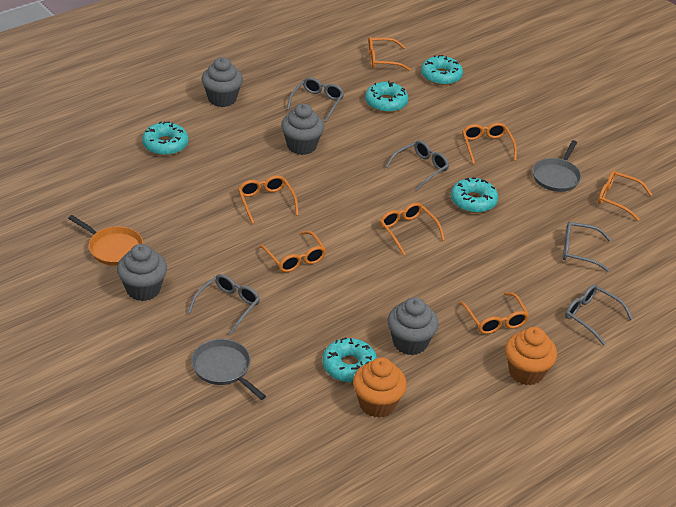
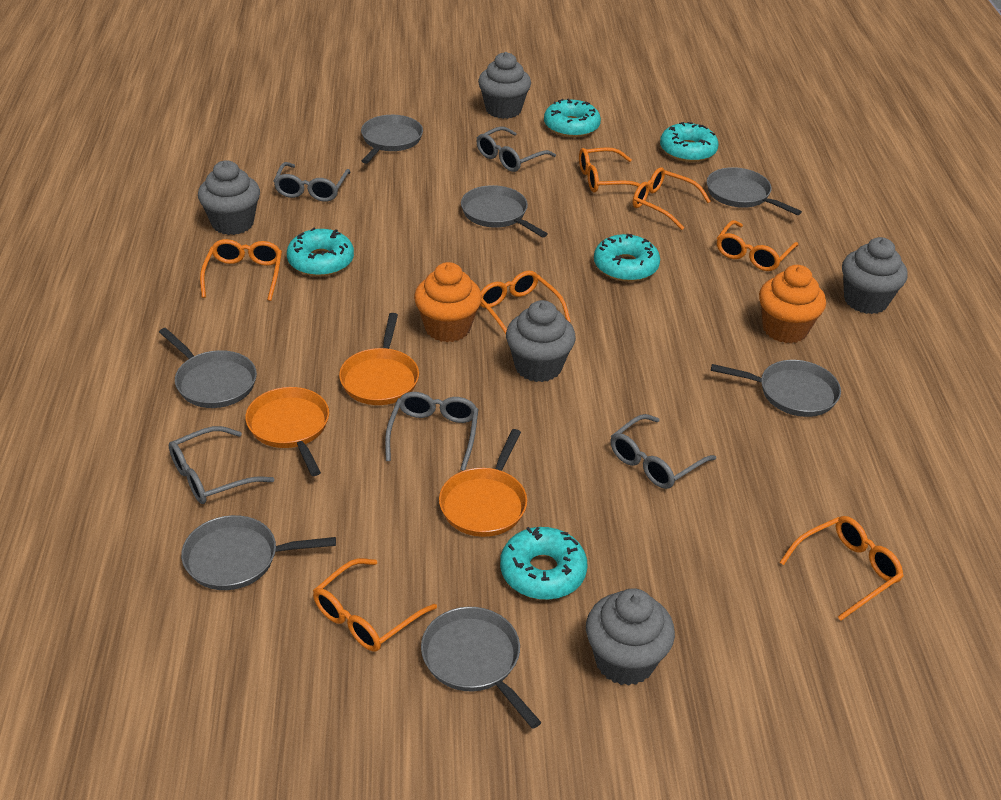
grey cupcake: [117,244,167,301] [202,57,243,107] [281,104,324,155] [388,297,439,355] = 4 -> [198,160,260,235] [478,52,531,119] [506,300,576,382] [586,588,675,686] [842,237,908,314] = 5
grey pan: [191,339,266,400] [532,140,581,192] = 2 -> [159,328,257,408] [181,515,336,590] [361,115,423,164] [421,607,541,729] [461,185,548,238] [707,167,802,215] [711,360,841,417] = 7
orange pan: [68,215,143,266] = 1 -> [245,387,329,476] [339,313,419,405] [439,429,527,537] = 3

